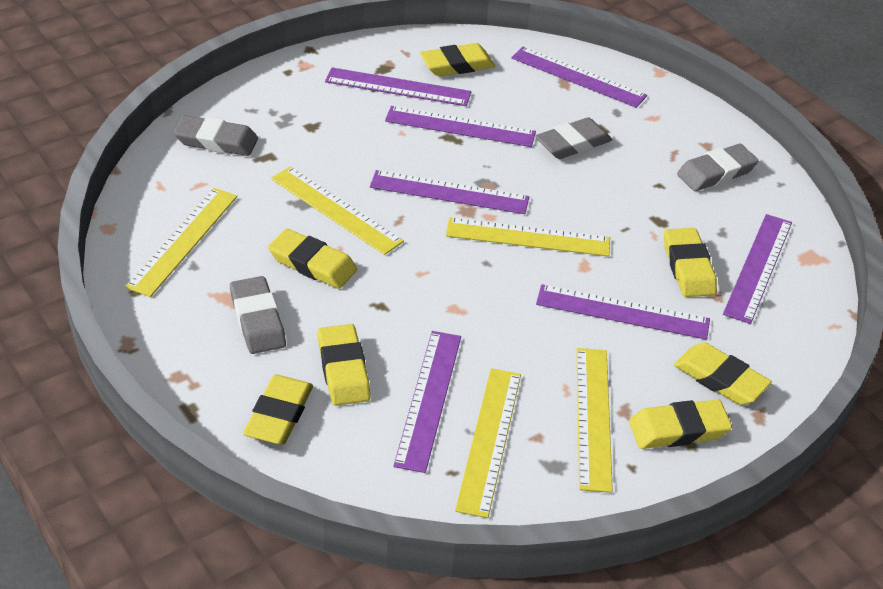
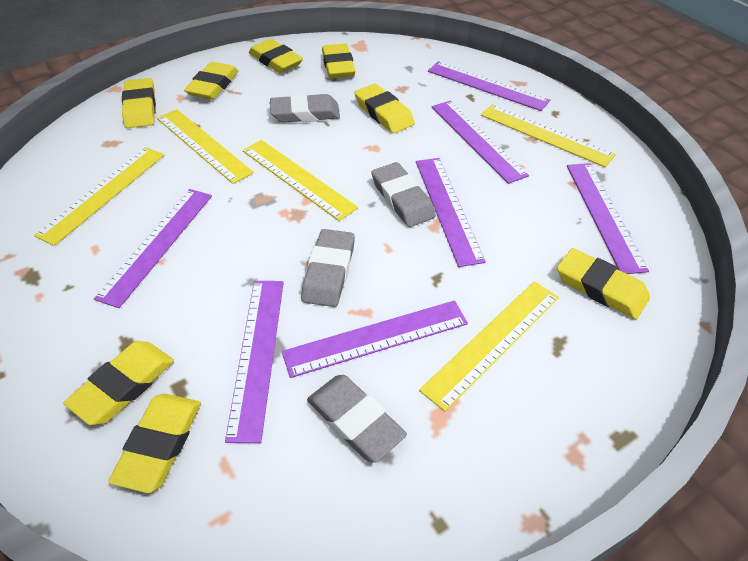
yellow eraser: [243,374,313,445] [268,229,357,289] [317,324,371,406] [420,43,495,76] [629,399,732,449] [664,228,717,297] [674,342,772,405] = 7 -> [63,341,174,425] [108,394,201,493] [122,78,156,128] [184,62,239,100] [249,39,303,73] [322,43,355,78] [354,84,415,133] [557,248,650,319] = 8

